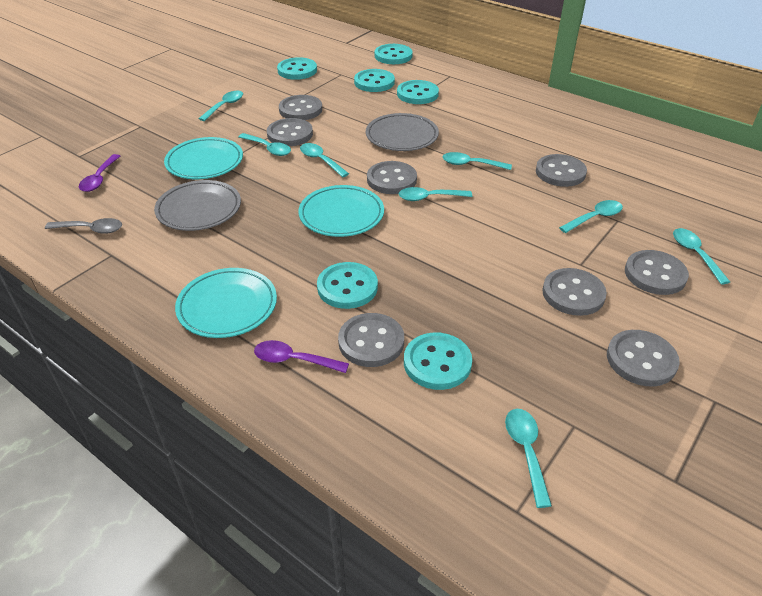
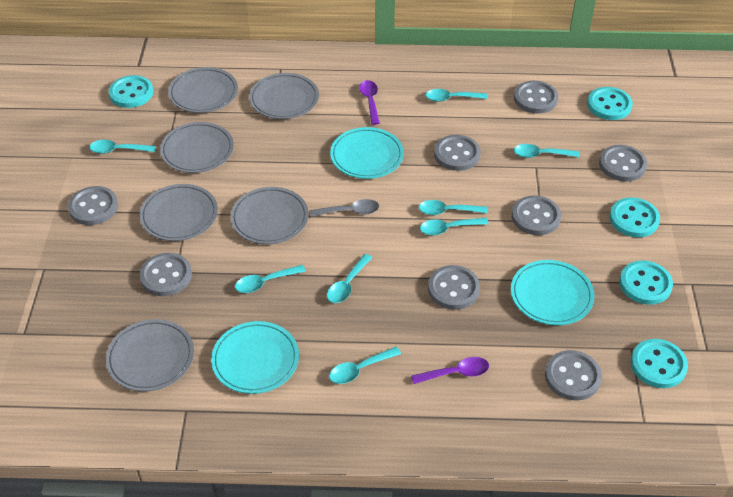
grey plate: [154,180,241,231] [366,113,439,151] = 2 -> [106,319,194,392] [139,184,218,241] [160,122,234,173] [168,67,238,113] [230,187,309,244] [249,73,319,119] = 6
turquoise button: [277,57,317,80] [317,262,378,309] [354,69,395,92] [375,44,413,64] [397,80,439,104] [404,333,472,390] = 6 -> [109,75,153,108] [587,87,633,120] [610,197,660,237] [619,261,673,305] [631,339,688,388] = 5

